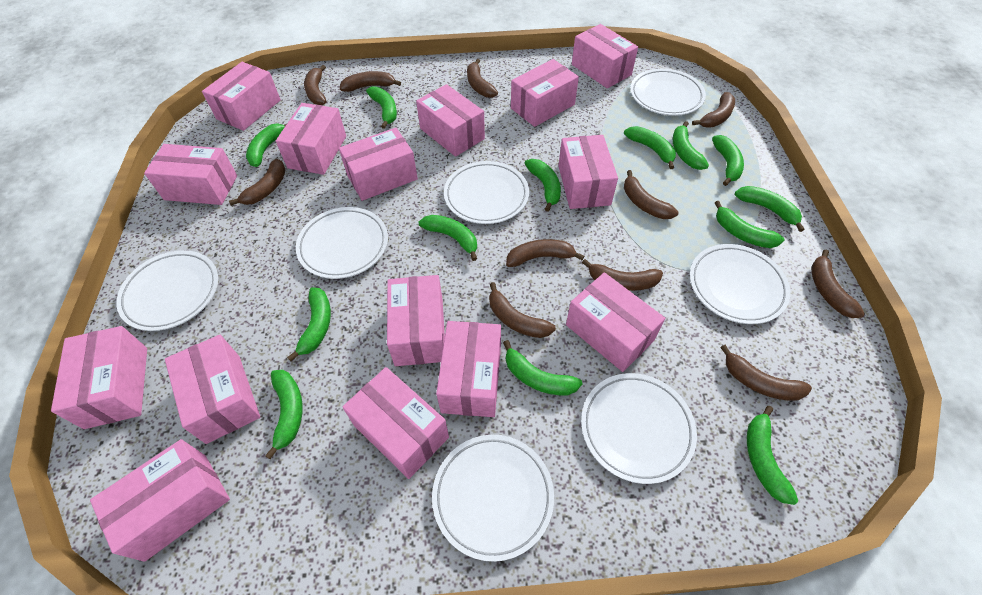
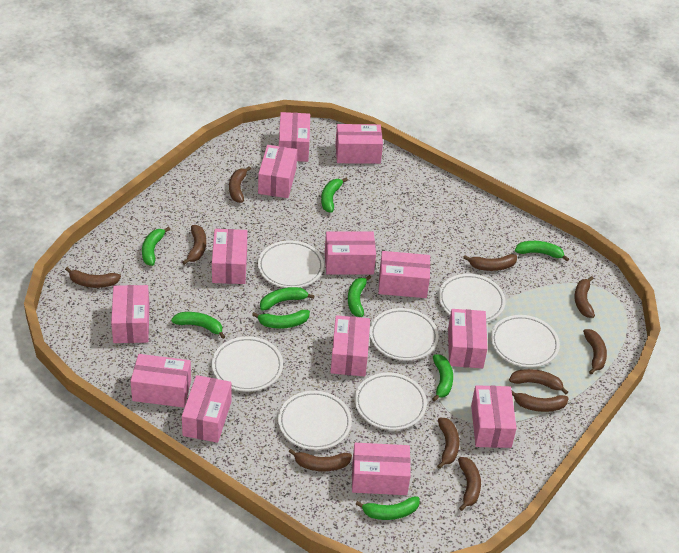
green banana: [246,123,287,167] [265,370,303,459] [287,287,331,361] [366,87,397,129] [419,215,477,261] [503,340,582,395] [525,159,561,212] [624,126,676,169] [673,121,709,170] [712,135,744,186] [715,201,784,248] [735,186,805,232] [747,406,798,505] = 13 -> [142,227,171,266] [171,312,225,339] [252,310,310,329] [260,287,314,310] [321,178,348,213] [348,275,371,317] [355,496,420,520] [432,354,453,402] [515,241,569,261] = 9
pink box: [51,326,147,429] [90,439,230,562] [144,144,237,205] [165,335,260,444] [202,62,281,131] [276,103,346,175] [339,128,418,201] [342,367,449,479] [387,275,445,366] [416,84,485,157] [436,321,501,417] [511,59,579,127] [558,135,618,209] [566,272,665,372] [572,24,638,88] = 15 -> [111,285,149,343] [131,354,191,408] [182,375,231,443] [212,229,247,284] [258,145,297,198] [279,112,310,162] [325,231,376,274] [330,315,370,376] [335,124,383,164] [352,443,411,495] [378,251,430,298] [448,309,488,368] [471,385,517,448] = 13

